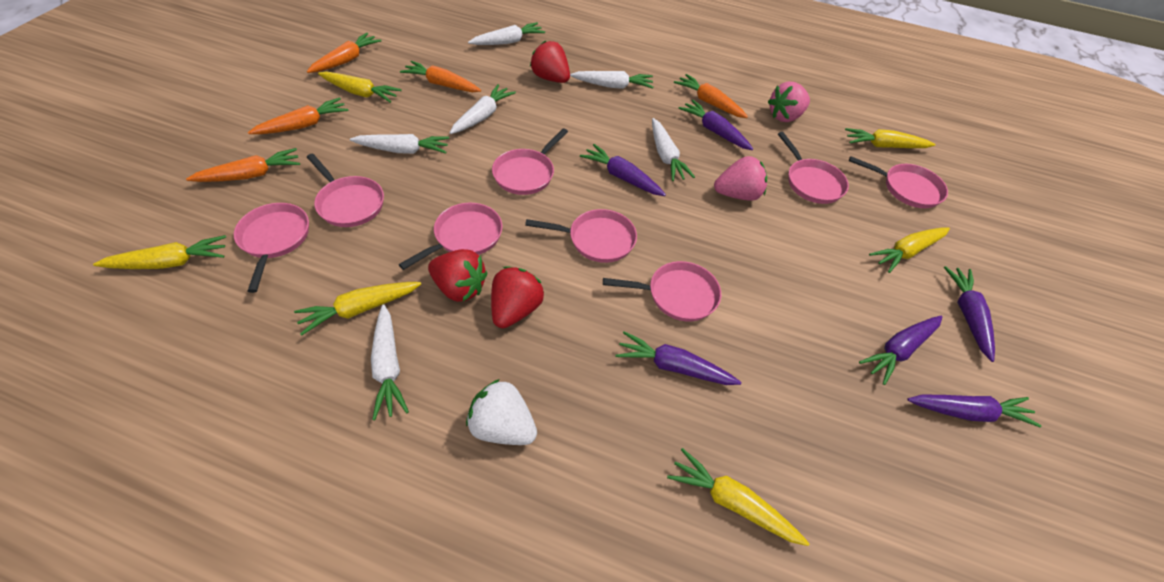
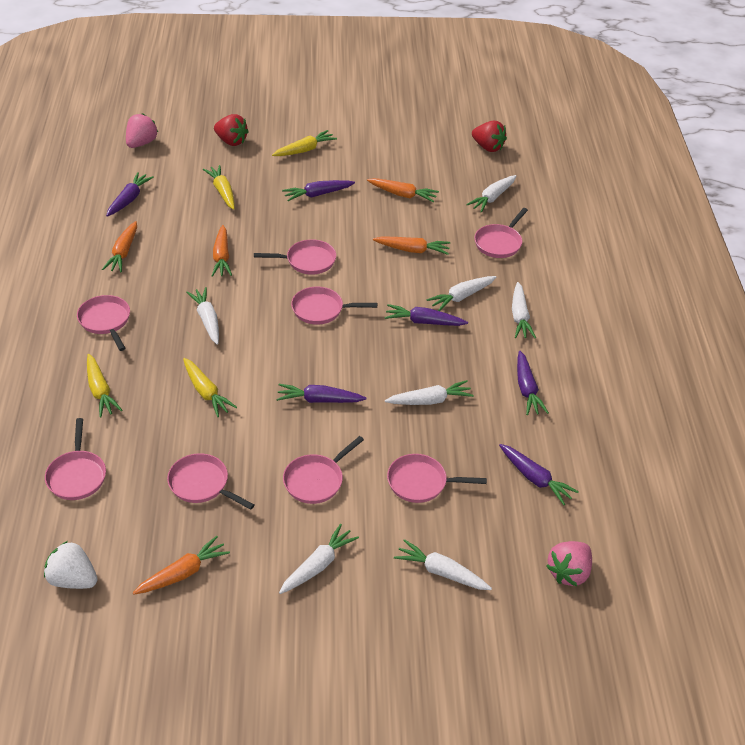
red strawberry: [428,249,488,302] [491,266,544,328] [530,41,570,83] = 3 -> [214,114,249,146] [472,121,507,152] = 2
white carrot: [350,134,449,154] [371,304,409,420] [450,84,516,134] [468,22,545,45] [570,71,653,89] [652,118,695,181] = 6 -> [186,287,219,345] [279,524,359,594] [385,380,474,405] [394,539,492,590] [426,276,496,311] [466,175,517,213] [512,282,536,338] = 7
yellow carrot: [93,235,226,269] [294,282,421,336] [318,71,402,103] [667,448,810,546] [845,128,936,148] [869,228,950,273] = 6 -> [87,354,122,418] [183,358,237,417] [203,165,235,210] [272,130,337,156] = 4

